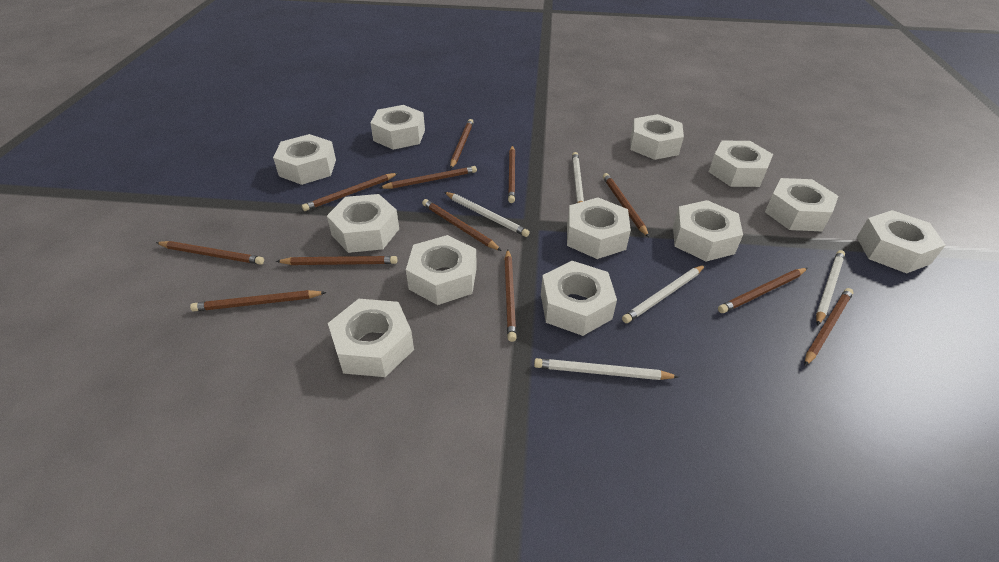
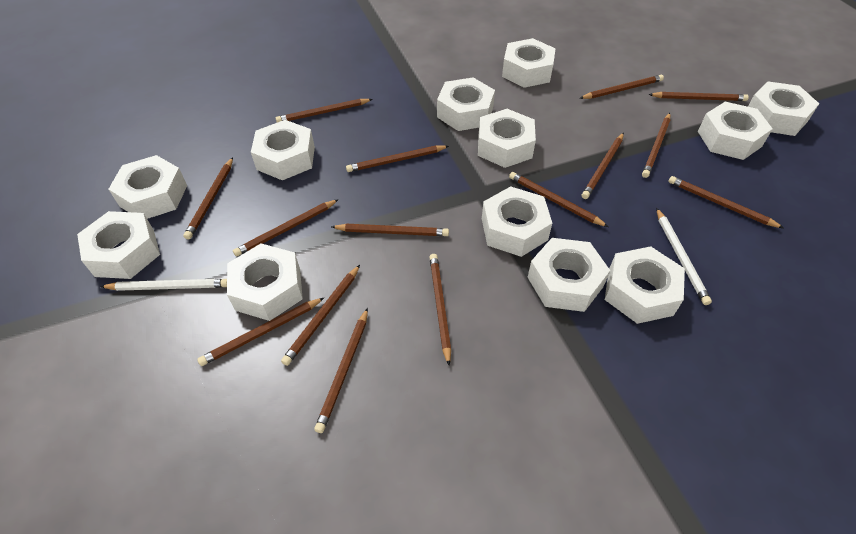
brown pencil: [156,241,264,265] [190,290,327,312] [276,256,397,265] [302,173,398,211] [379,166,477,189] [422,199,502,251] [450,119,474,169] [504,249,517,342] [508,145,515,203] [603,173,649,237] [718,268,808,313] [804,288,854,366] = 12 -> [183,157,233,240] [197,298,324,366] [233,199,339,257] [276,99,373,123] [281,265,360,366] [314,308,368,433] [331,224,449,236] [346,145,449,172] [429,254,451,365] [509,172,608,227] [580,75,664,99] [582,133,624,199] [642,113,670,178] [648,92,749,101] [668,176,783,228] = 15
white pencil: [444,192,530,237] [534,358,679,380] [572,152,584,203] [622,265,705,323] [816,250,845,326] = 5 -> [100,279,227,291] [656,208,712,305] = 2

